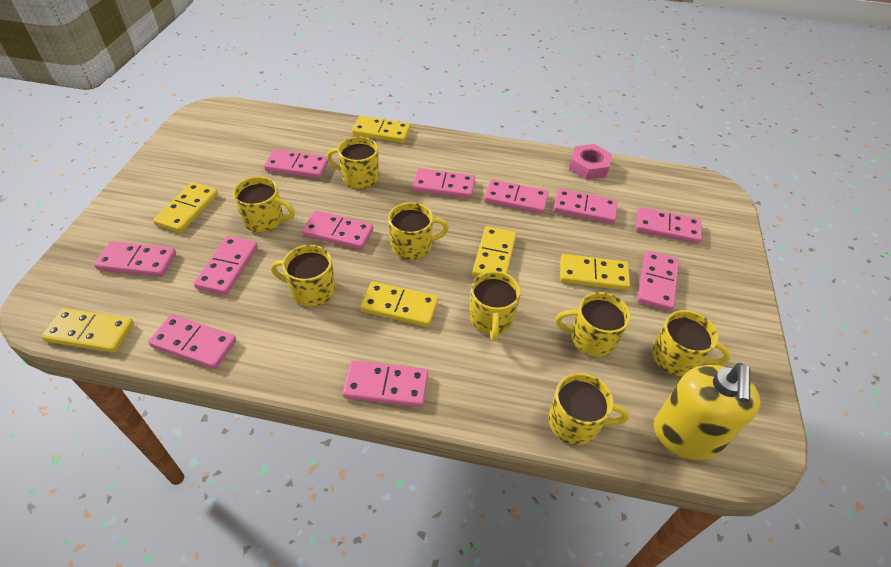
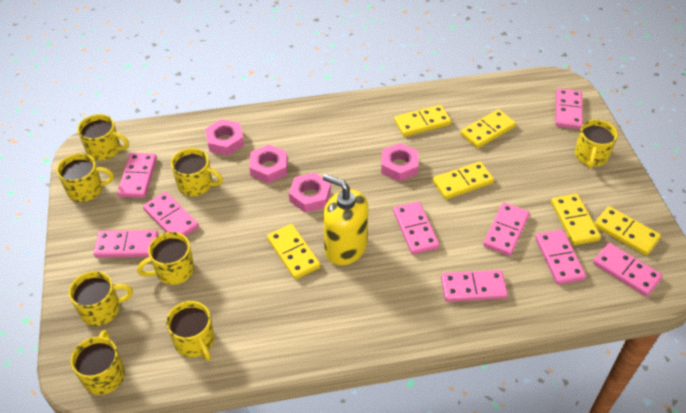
pink domino: [94,241,176,277] [148,314,236,369] [194,236,258,295] [264,149,329,179] [302,210,373,250] [342,361,428,407] [412,168,475,199] [484,179,549,214] [553,189,618,224] [636,207,702,244] [637,251,679,311] = 11 -> [94,230,158,258] [117,153,157,198] [143,192,199,236] [393,202,439,254] [441,270,508,302] [483,202,530,256] [535,229,586,285] [556,88,583,129] [593,243,663,297] = 9
pink nut: [569,144,612,180] = 1 -> [205,119,244,156] [249,145,287,183] [289,173,331,213] [381,143,418,182] = 4

